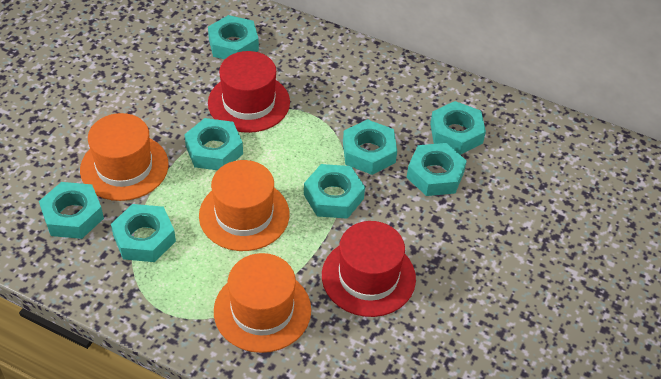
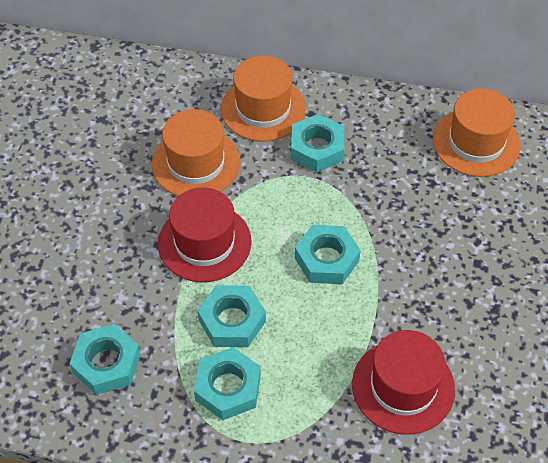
turquoise nut: [39,182,104,239] [111,204,176,262] [184,118,243,170] [208,15,259,59] [304,164,365,219] [343,119,397,175] [407,143,467,196] [430,101,486,155] = 8 -> [70,324,141,395] [194,347,261,420] [197,285,266,347] [291,114,344,172] [295,225,361,284] = 5

